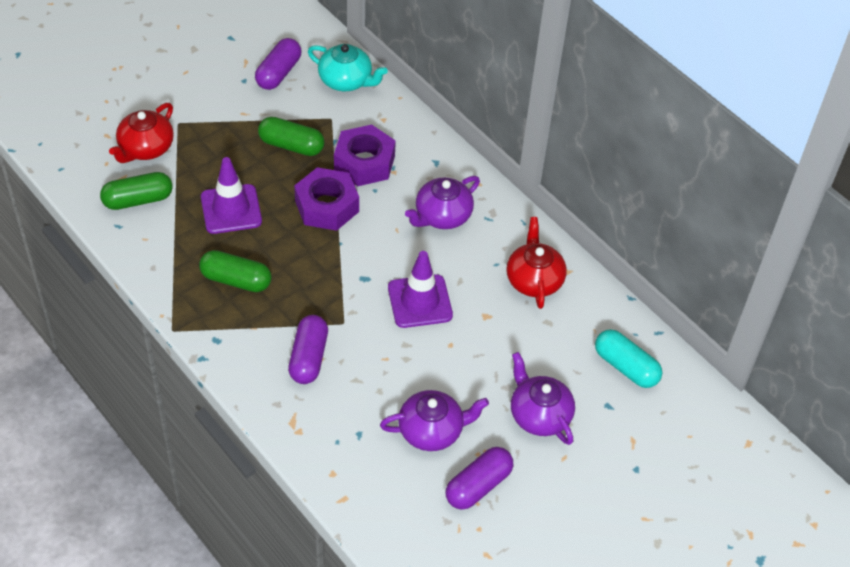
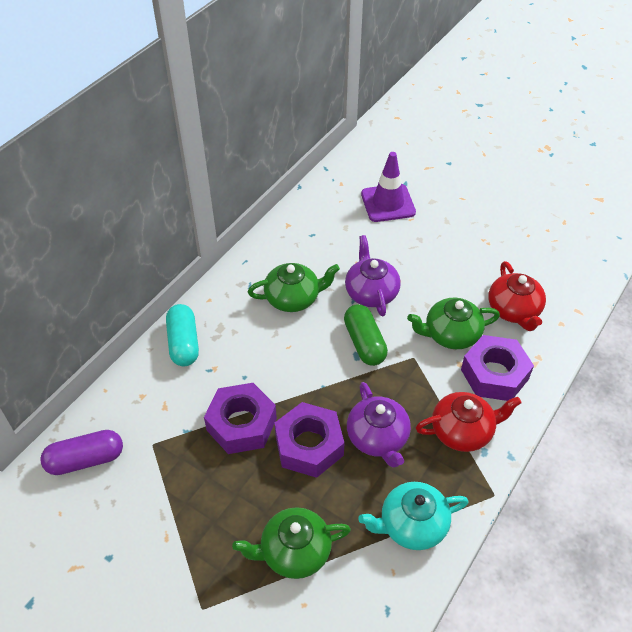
green capsule: [100,172,173,210] [199,250,272,292] [258,117,325,156] = 3 -> [344,304,388,366] = 1
green teapot: none = 0 -> [232,507,351,579] [248,263,340,312] [407,298,500,349] = 3
purple capsule: [255,38,301,90] [288,315,328,384] [446,447,513,510] = 3 -> [40,430,123,475] = 1
purple nut: [294,167,359,231] [334,125,396,186] = 2 -> [204,383,277,454] [274,402,344,478] [461,335,534,401] = 3
purple teapot: [380,390,489,451] [405,176,480,229] [511,352,575,445] = 3 -> [345,235,401,316] [347,382,411,468] = 2
purple traffic cone: [201,157,262,234] [388,251,453,328] = 2 -> [361,152,416,222] = 1

